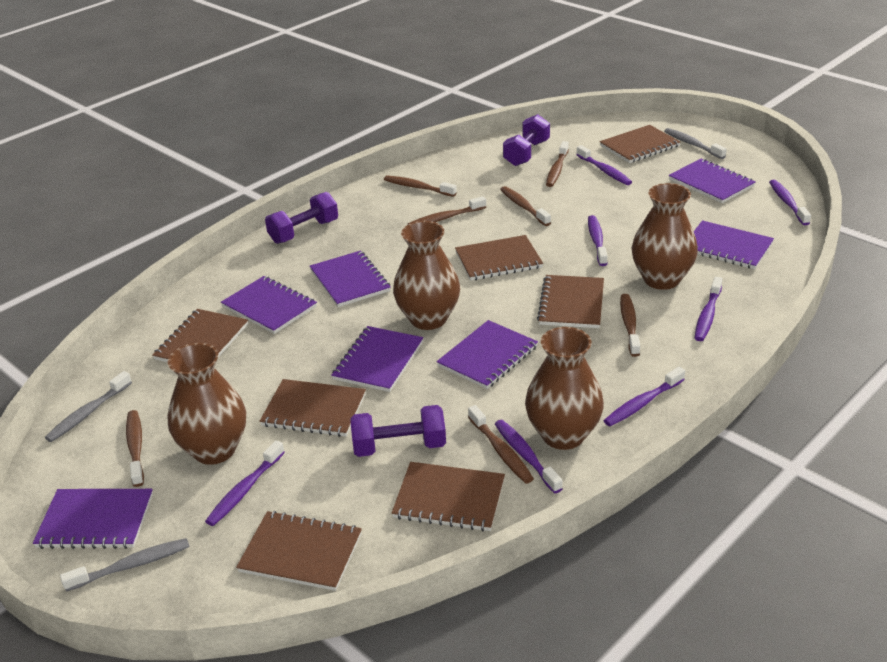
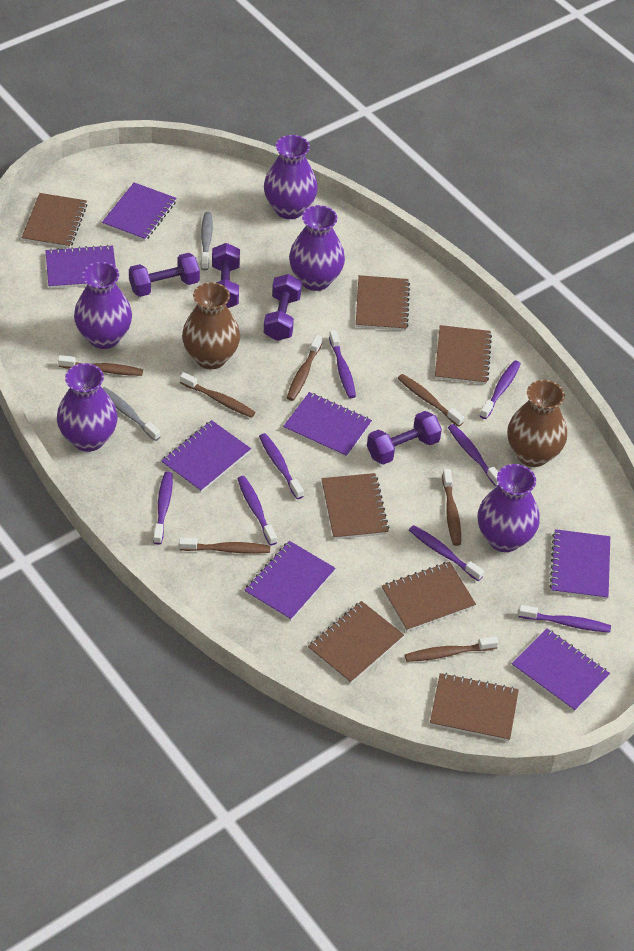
brown vase: [167,343,246,465] [393,221,460,330] [525,327,604,450] [632,183,698,290] = 4 -> [182,282,240,369] [507,380,567,467] = 2
grey toothbrush: [45,371,132,442] [60,538,190,591] [664,128,727,159] = 3 -> [103,387,161,441] [200,212,213,270] = 2
purple dumbbell: [265,192,338,244] [350,405,446,457] [503,114,550,166] = 3 -> [129,253,200,297] [212,243,240,308] [264,274,302,341] [367,411,442,465] = 4
purple toothbrush: [205,440,285,526] [495,420,563,493] [576,145,632,185] [588,215,608,266] [604,367,685,426] [695,277,723,341] [769,180,811,225] = 7 -> [153,471,173,545] [237,476,277,545] [259,433,304,499] [329,330,356,398] [409,525,484,581] [448,424,499,487] [480,360,521,419] [518,605,611,633] = 8
purple vase: none = 0 -> [57,363,118,452] [74,262,132,349] [264,135,318,219] [289,205,345,291] [477,464,540,552] = 5

